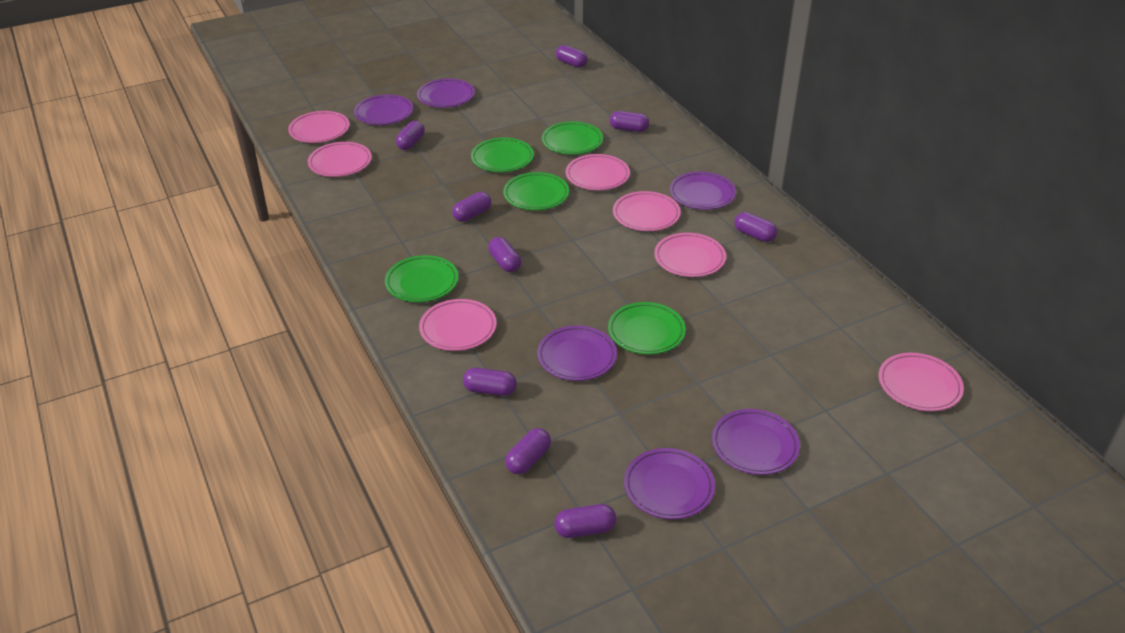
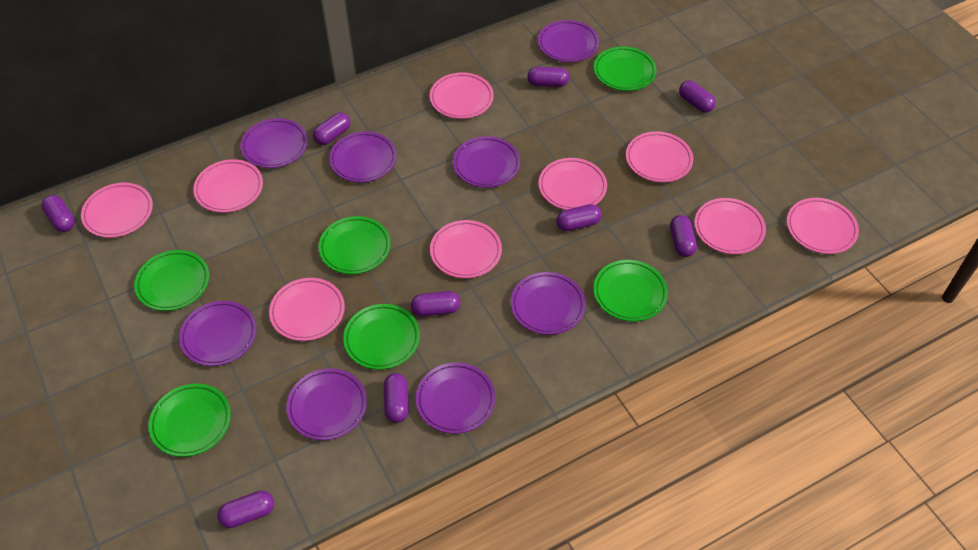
green plate: [385,255,458,302] [471,138,534,172] [503,172,569,210] [542,121,603,155] [608,302,686,354] = 5 -> [134,250,209,311] [149,384,231,457] [318,216,391,274] [343,304,420,370] [593,260,668,322] [594,47,657,91] = 6
pink plate: [288,111,350,143] [308,142,372,177] [419,299,497,351] [566,154,630,190] [613,191,681,231] [654,233,726,277] [879,353,964,411] = 7 -> [81,183,153,238] [193,159,263,213] [269,278,345,341] [430,73,494,119] [430,220,502,278] [539,158,607,210] [626,131,693,182] [694,198,766,254] [787,198,859,254] = 9
purple plate: [354,94,413,125] [417,78,475,108] [537,326,617,381] [624,448,715,519] [670,172,736,210] [712,409,800,475] = 6 -> [179,301,257,366] [240,118,308,168] [286,368,367,440] [329,131,397,182] [416,363,495,434] [453,136,520,188] [511,272,586,335] [538,20,599,62] = 8

